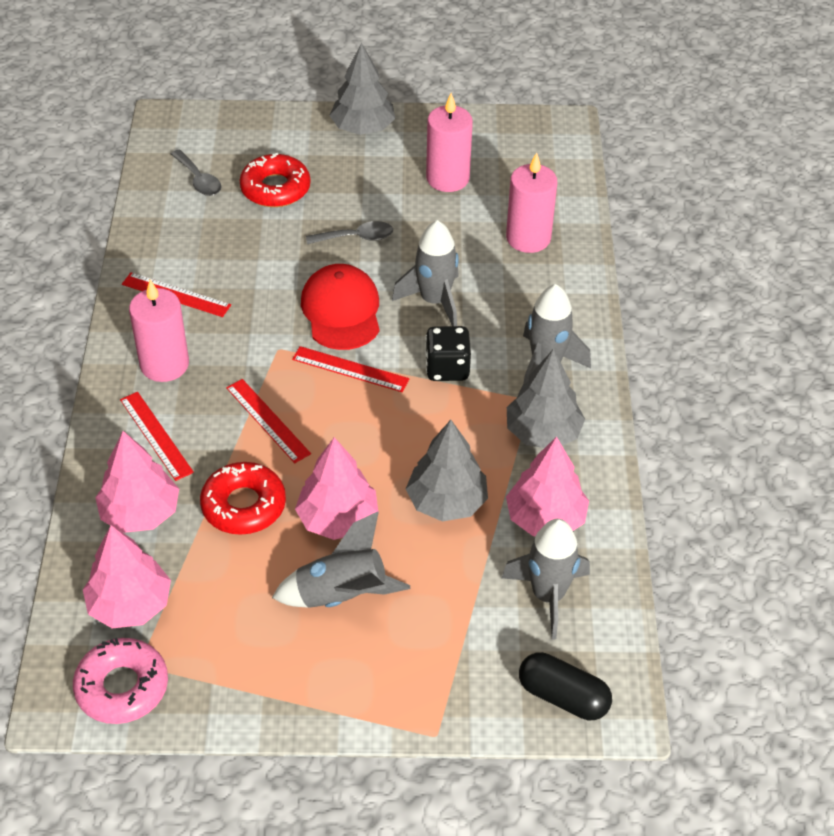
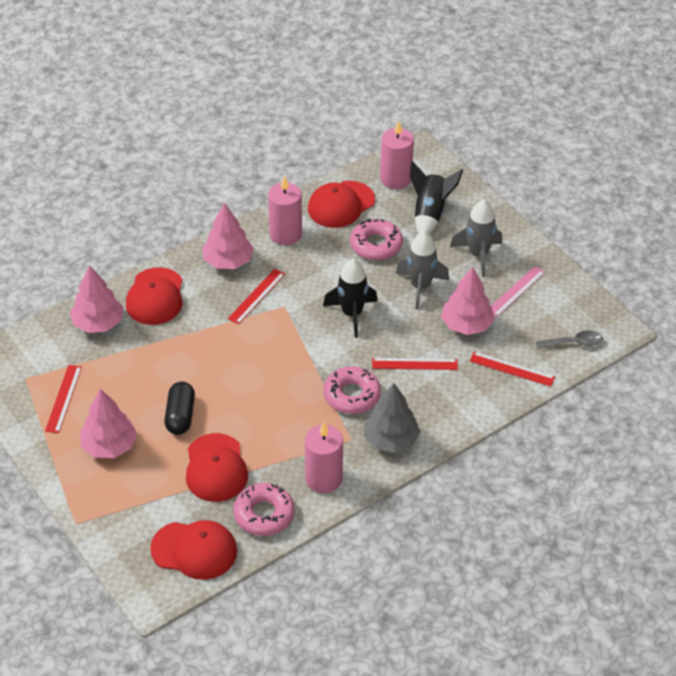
black dice: [425,326,471,381] = 1 -> none = 0
black rocket: none = 0 -> [323,259,378,338] [410,161,463,235] = 2
grey rocket: [272,512,410,608] [392,220,459,326] [502,519,590,639] [523,284,591,384] = 4 -> [395,231,449,309] [450,200,502,277] = 2
grey spoon: [171,149,222,196] [306,221,393,244] = 2 -> [536,330,603,348] = 1
grey tree: [329,43,395,135] [406,420,488,522] [507,349,585,448] = 3 -> [364,383,420,453] = 1
pink donut: [73,638,168,724] = 1 -> [233,483,295,536] [323,366,381,414] [350,219,403,260] = 3
pink ruler: none = 0 -> [491,266,545,317] = 1
red cap: [301,264,380,350] = 1 -> [126,267,183,325] [150,520,237,580] [186,433,248,502] [308,181,375,228] = 4
red donut: [200,462,286,535] [240,153,311,207] = 2 -> none = 0

